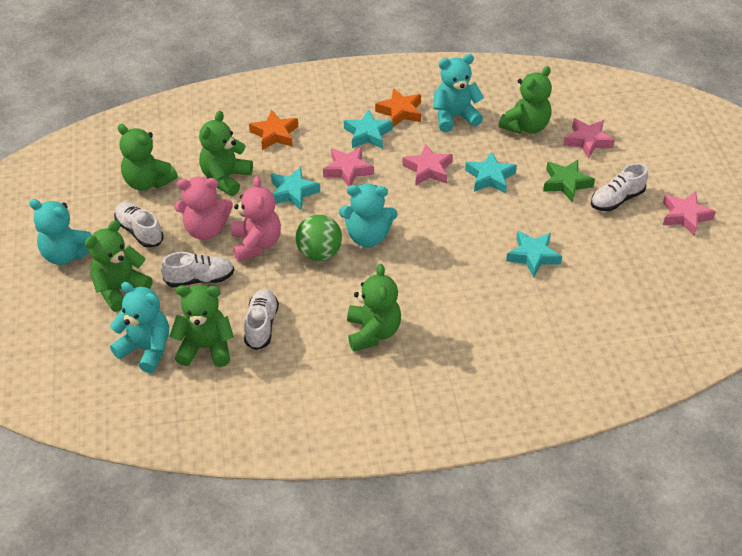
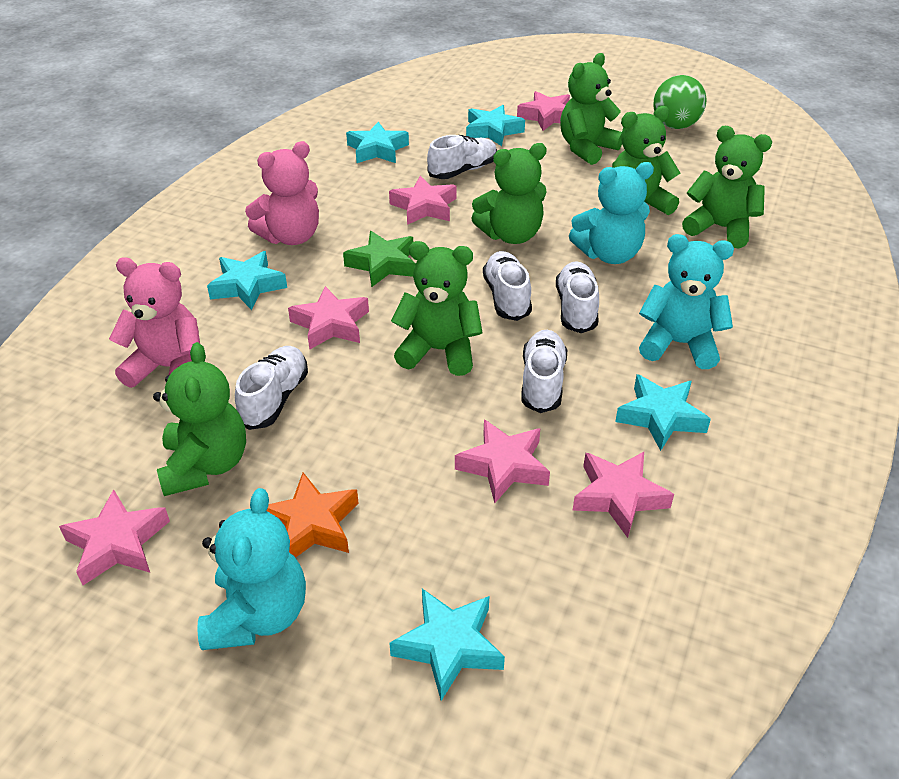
orange star: [249,110,298,150] [375,88,421,127] = 2 -> [266,473,359,558] = 1
pink star: [323,147,374,187] [402,144,453,186] [563,118,615,159] [663,191,716,236] = 4 -> [59,489,170,585] [288,286,369,350] [389,176,457,225] [455,419,550,503] [517,91,570,131] [572,452,674,538] = 6
turquoise star: [271,167,320,211] [344,110,393,149] [465,151,517,194] [506,231,562,277] = 4 -> [207,251,287,310] [346,122,409,163] [389,589,505,701] [466,105,525,146] [615,374,711,451] = 5
turquoise teddy bear: [29,199,92,265] [110,282,169,373] [339,184,398,247] [433,54,484,132] = 4 -> [197,488,306,650] [569,162,654,264] [639,234,734,369] = 3
white shoe: [114,202,163,248] [161,252,234,287] [244,289,279,350] [591,163,648,211] = 4 -> [235,346,308,430] [427,135,497,179] [483,251,532,321] [521,330,567,413] [556,261,599,333] = 5

